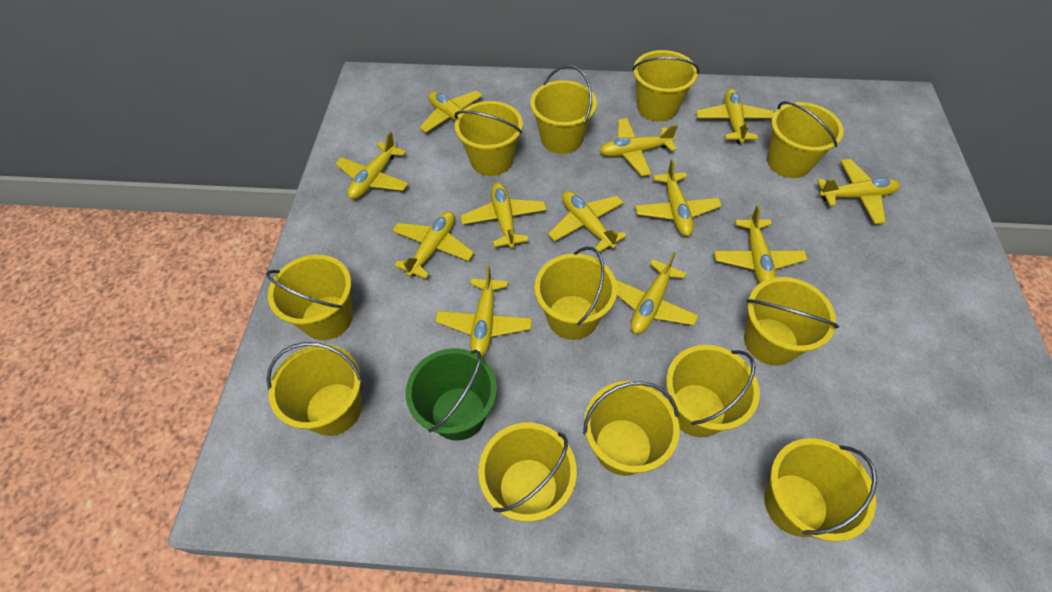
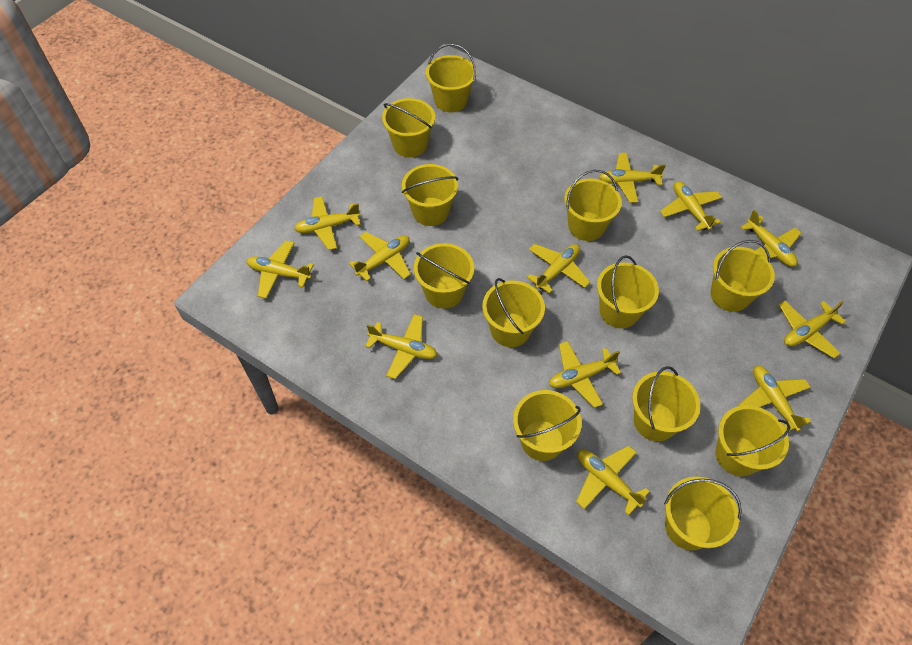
green bucket: [406,348,497,441] = 1 -> none = 0

